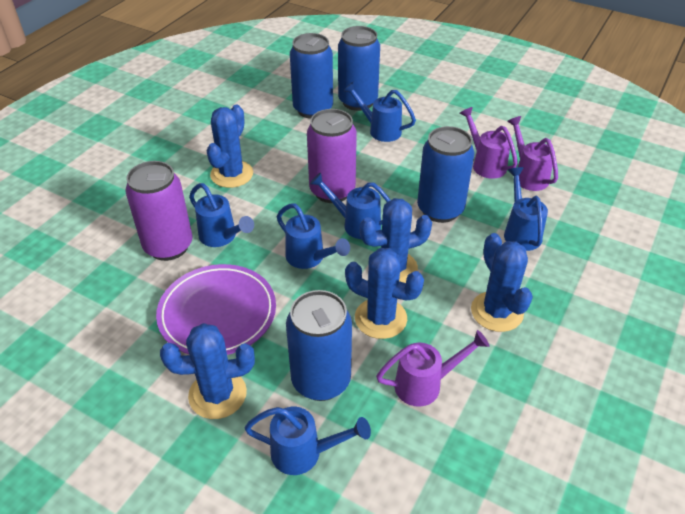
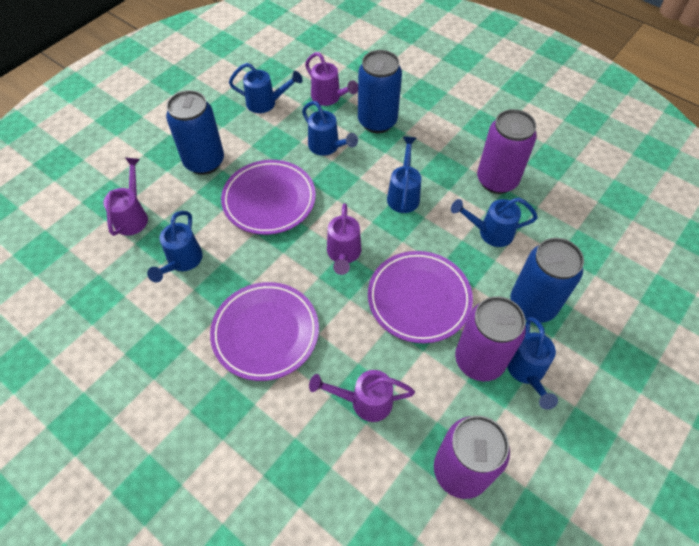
blue cactus: [160,323,255,419] [207,105,253,188] [345,248,424,339] [360,198,432,283] [471,233,533,332] = 5 -> none = 0
blue can: [286,290,352,401] [290,33,333,119] [338,26,380,111] [417,126,474,223] = 4 -> [166,90,224,175] [358,50,402,133] [510,238,584,323] = 3
purple can: [125,161,192,261] [307,109,357,203] = 2 -> [434,416,510,499] [455,296,526,381] [477,109,537,194] = 3
purple plate: [156,264,276,355] = 1 -> [210,282,319,381] [221,160,316,235] [368,251,473,343] = 3
purple watering can: [376,330,490,407] [460,107,518,179] [507,116,558,191] = 3 -> [103,157,148,236] [305,52,358,106] [309,370,415,422] [327,203,361,275] = 4

